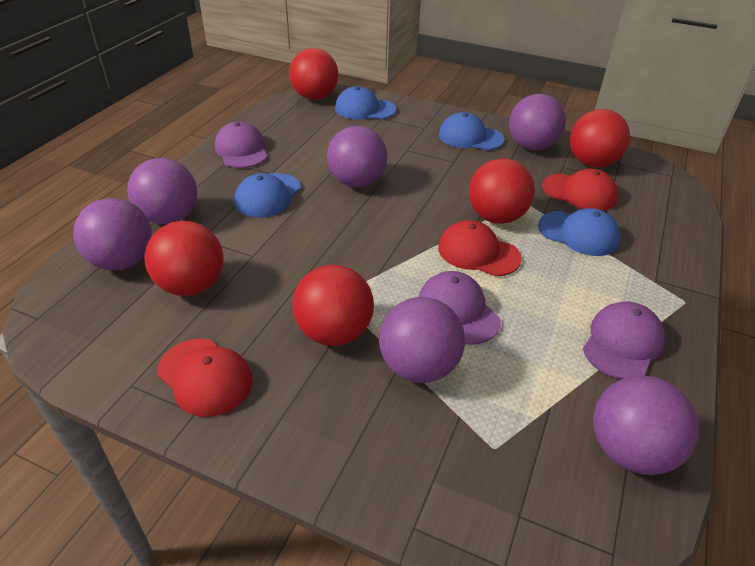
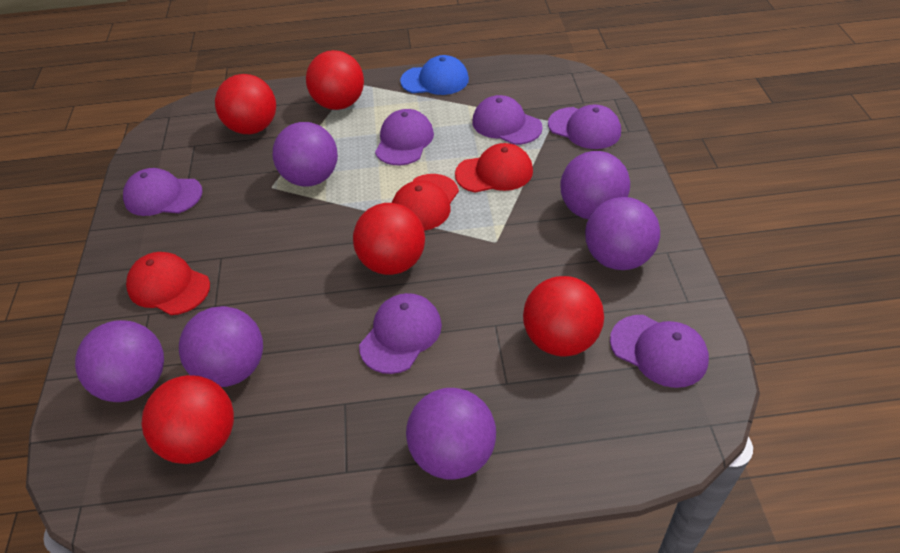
blue cap: [234,173,301,217] [335,86,396,120] [439,112,504,150] [538,208,621,256] = 4 -> [400,55,469,95] = 1
purple cap: [215,121,267,168] [419,271,501,345] [583,301,665,379] = 3 -> [123,168,203,216] [359,293,442,374] [375,109,434,165] [472,95,543,145] [548,105,621,149] [610,315,709,388] = 6

